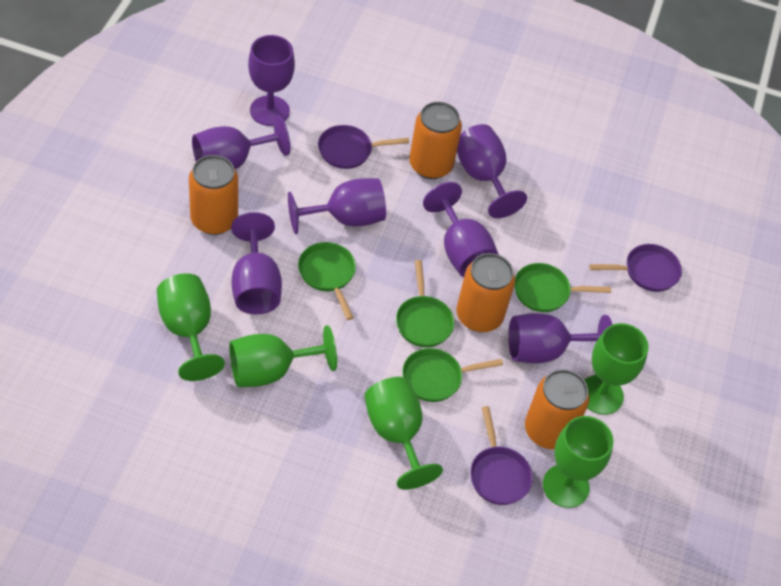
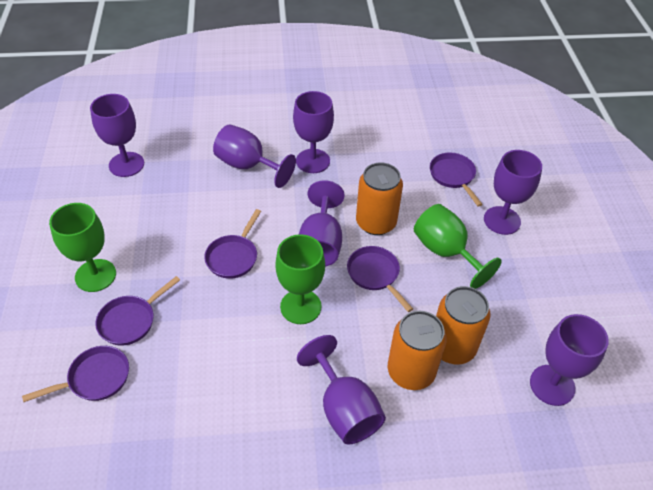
green goblet: [157,273,225,381] [229,325,337,387] [364,377,443,490] [543,416,614,508] [584,323,649,415] = 5 -> [49,203,116,292] [275,234,325,324] [414,204,502,289] = 3
green pan: [298,242,356,320] [396,260,454,347] [402,348,503,402] [514,263,611,312] = 4 -> none = 0
orange can: [189,155,238,235] [409,102,462,179] [456,253,515,332] [525,369,589,449] = 4 -> [356,162,403,235] [388,311,447,390] [436,286,491,364] = 3
purple pan: [318,125,409,169] [470,406,533,505] [589,244,682,292] = 3 -> [22,346,129,402] [95,276,180,346] [204,209,261,279] [347,246,413,312] [430,152,483,207] = 5

